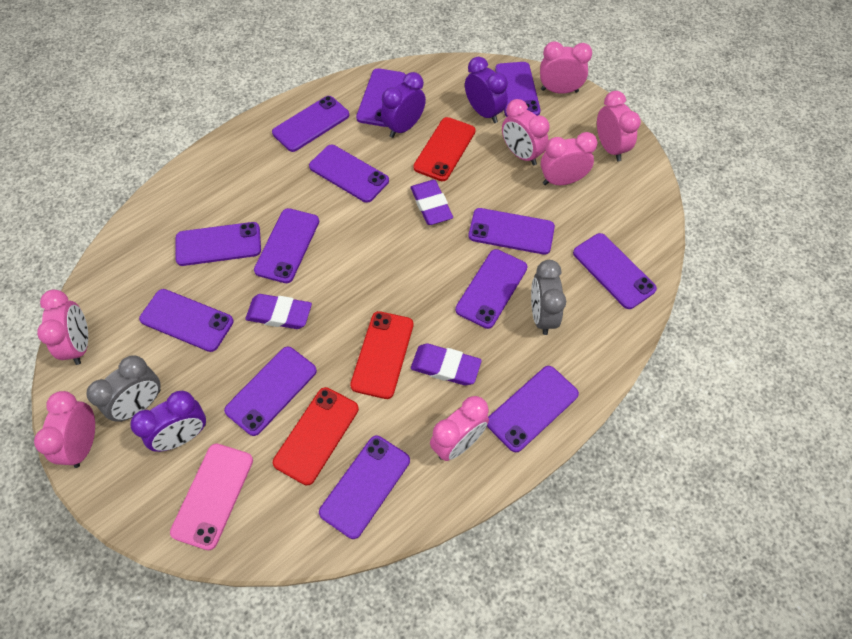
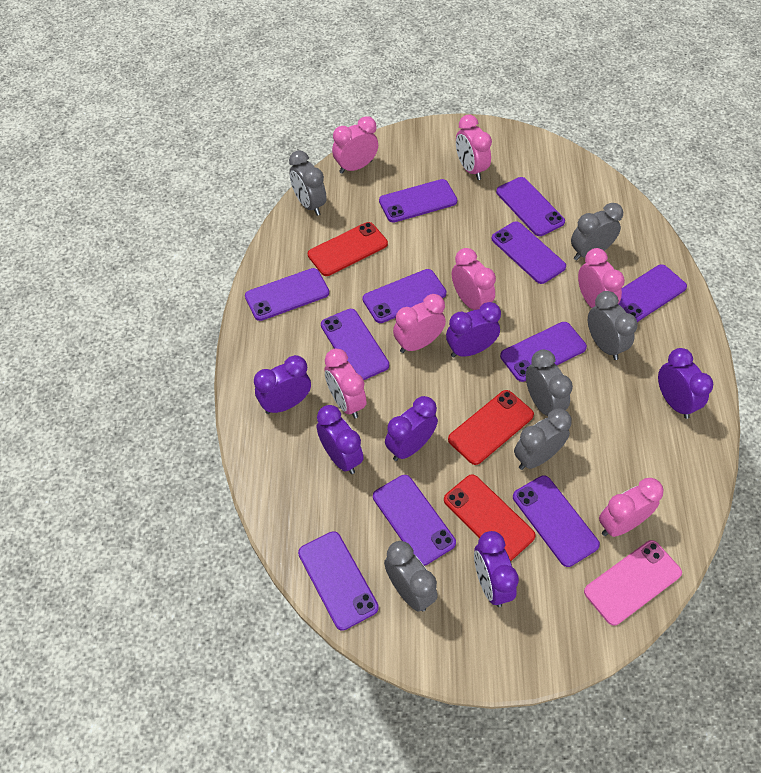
grey clock: [86,355,161,422] [531,260,566,335] = 2 -> [289,150,327,216] [384,541,438,612] [514,409,572,470] [526,349,573,416] [571,203,623,261] [588,291,638,360] = 6
purple clock: [130,391,206,452] [381,72,426,138] [465,57,508,123] = 3 -> [254,355,311,414] [317,405,364,474] [385,396,438,461] [446,302,501,357] [474,531,519,607] [658,348,713,419] = 6
purple eraser: [245,294,312,329] [411,180,453,225] [411,344,482,385] = 3 -> none = 0
purple phone: [139,289,234,352] [175,222,261,266] [224,347,317,436] [254,208,319,283] [272,96,349,152] [309,145,389,203] [319,436,410,539] [356,68,406,127] [455,249,527,329] [469,208,555,255] [487,366,579,452] [495,62,541,117] [573,233,657,309] = 13 -> [245,268,329,321] [298,531,379,631] [321,309,389,380] [363,269,446,323] [373,475,456,566] [379,179,457,223] [492,221,566,284] [496,177,565,236] [500,322,587,382] [513,475,600,567] [618,264,687,322] = 11

